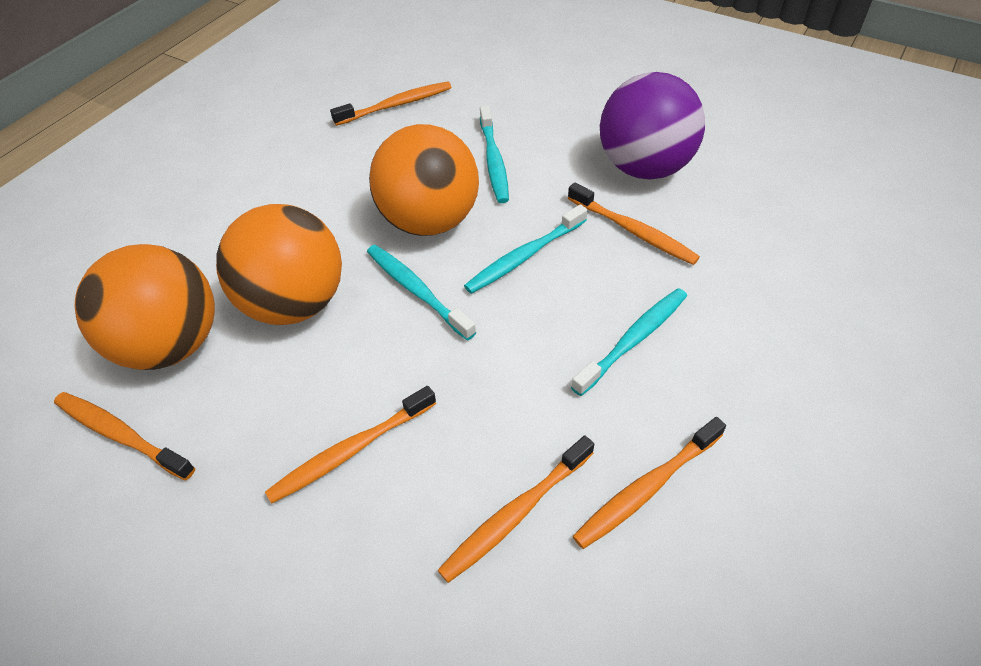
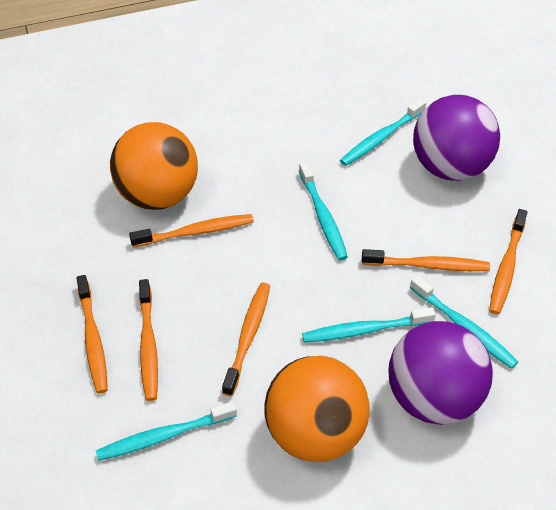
orange ball: [75,244,215,370] [216,204,342,325] [369,124,479,236] = 3 -> [110,122,198,210] [264,356,370,462] = 2
purple ball: [600,72,705,179] = 1 -> [389,321,493,425] [413,95,500,181] = 2
turquoise toothbrush: [367,245,476,341] [464,204,587,294] [480,105,509,203] [571,288,687,396] = 4 -> [96,401,237,461] [299,161,348,260] [302,307,436,343] [340,98,426,166] [410,275,518,369] = 5

